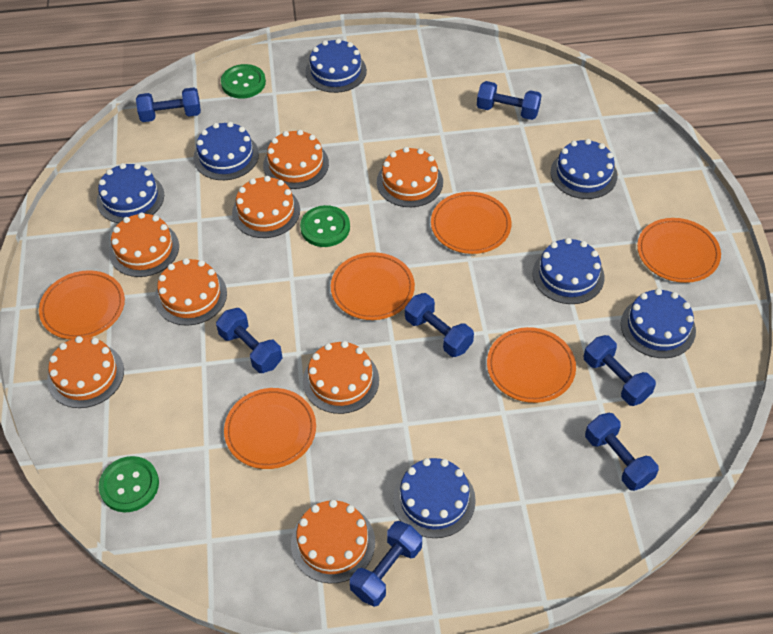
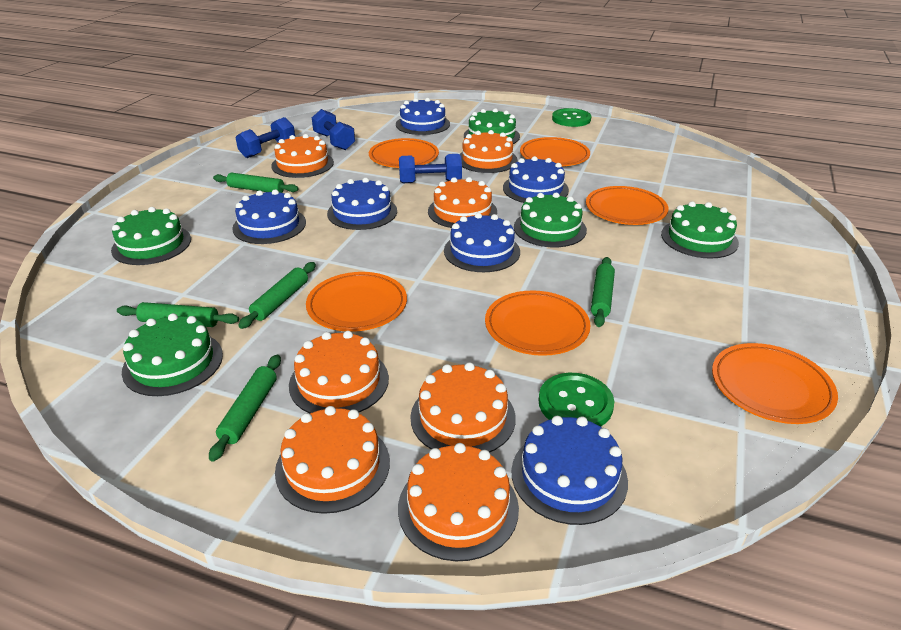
blue cake: [96,163,164,223] [193,122,259,180] [305,38,367,93] [393,458,476,538] [533,238,605,304] [550,139,618,199] [621,288,696,358] = 7 -> [232,189,306,244] [327,178,397,230] [396,98,450,135] [444,213,520,272] [503,156,569,203] [511,416,628,525] = 6
blue dumbbell: [136,88,201,122] [216,308,283,373] [350,521,422,607] [405,293,474,357] [477,81,541,120] [584,335,656,406] [585,413,659,491] = 7 -> [236,117,295,158] [312,109,355,150] [399,154,462,183] = 3
green button: [99,456,159,513] [221,64,266,99] [300,205,350,247] = 3 -> [539,373,614,427] [552,108,591,127] = 2
green cake: none = 0 -> [111,207,191,265] [122,313,223,396] [464,108,520,144] [514,193,587,247] [661,201,739,259] = 5
green rolling pin: none = 0 -> [117,302,239,327] [209,355,281,462] [213,173,299,193] [238,262,316,329] [591,257,615,327] = 5
orange cake: [47,336,124,408] [109,212,179,277] [155,258,227,326] [232,176,300,238] [263,130,329,189] [291,500,375,584] [303,341,379,414] [377,147,443,207] = 8 -> [271,134,334,178] [275,406,390,514] [289,331,389,413] [398,443,519,561] [410,362,516,453] [428,177,497,228] [459,130,518,173] = 7

